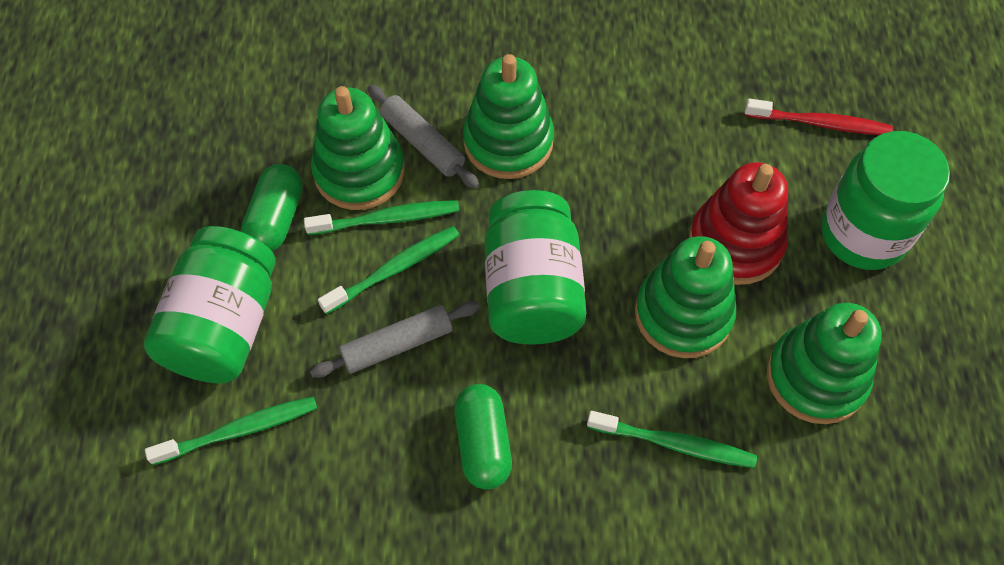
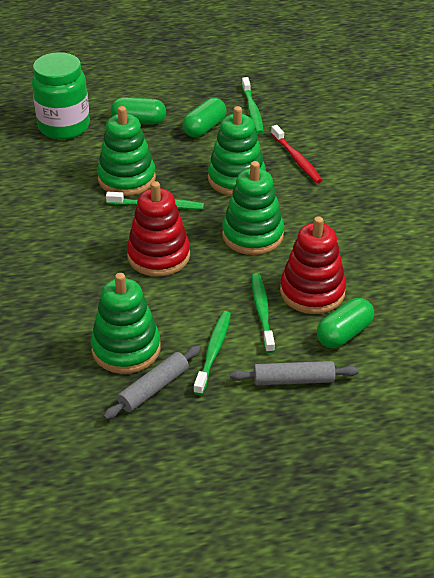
green capsule: [241,164,303,251] [455,384,512,490] = 2 -> [111,97,166,125] [183,98,227,137] [317,298,374,348] = 3
green jar: [144,226,276,384] [484,190,586,345] [821,131,950,270] = 3 -> [32,52,90,140] = 1
red stacking toy: [689,162,788,285] = 1 -> [127,181,190,277] [280,216,346,314] = 2

